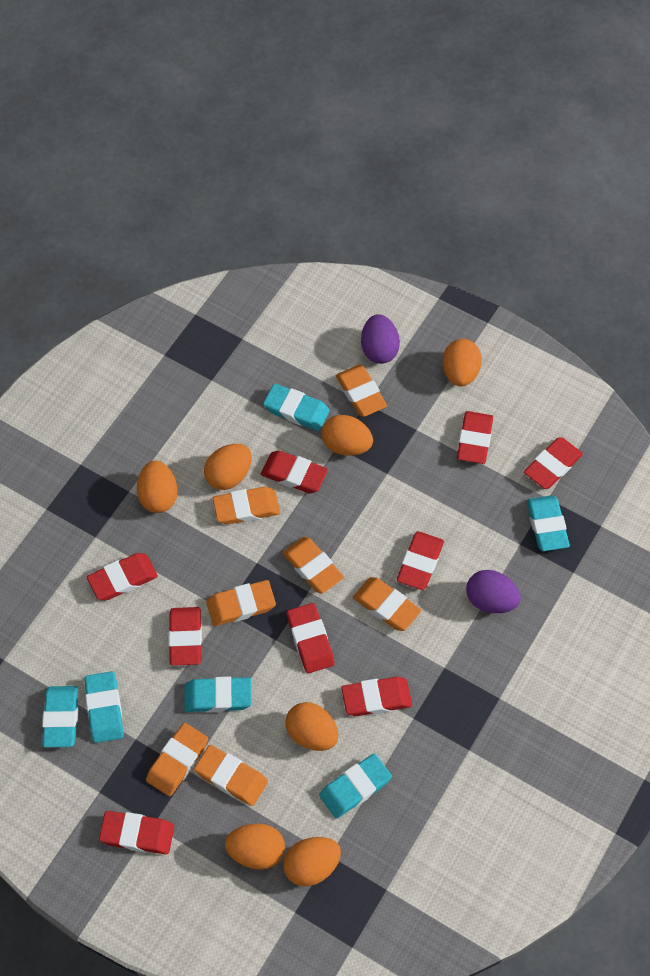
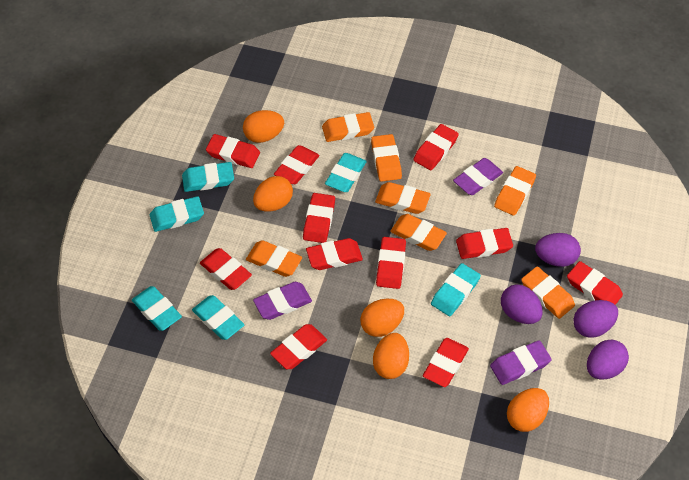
orange egg: [137,461,178,513] [204,444,252,490] [225,823,285,870] [283,837,341,886] [285,702,338,751] [322,415,373,456] [443,339,482,386] = 7 -> [243,110,284,143] [253,176,293,212] [360,299,404,337] [373,333,409,379] [507,388,549,432] = 5
purple egg: [361,314,400,364] [466,570,521,613] = 2 -> [501,285,543,324] [535,233,581,267] [573,300,618,338] [587,340,629,380] = 4
purple eraser: none = 0 -> [253,282,312,320] [453,158,503,195] [490,340,552,385] = 3
red eraser: [87,553,158,600] [99,811,174,854] [169,607,202,666] [261,451,328,493] [287,603,334,673] [341,677,412,716] [397,531,444,590] [457,411,493,464] [524,437,583,489] = 9 -> [200,248,252,290] [206,134,260,168] [270,324,327,369] [274,145,319,184] [303,193,335,243] [306,238,363,270] [376,237,406,289] [413,124,459,170] [423,338,469,387] [456,228,513,259] [567,261,623,305] = 11

